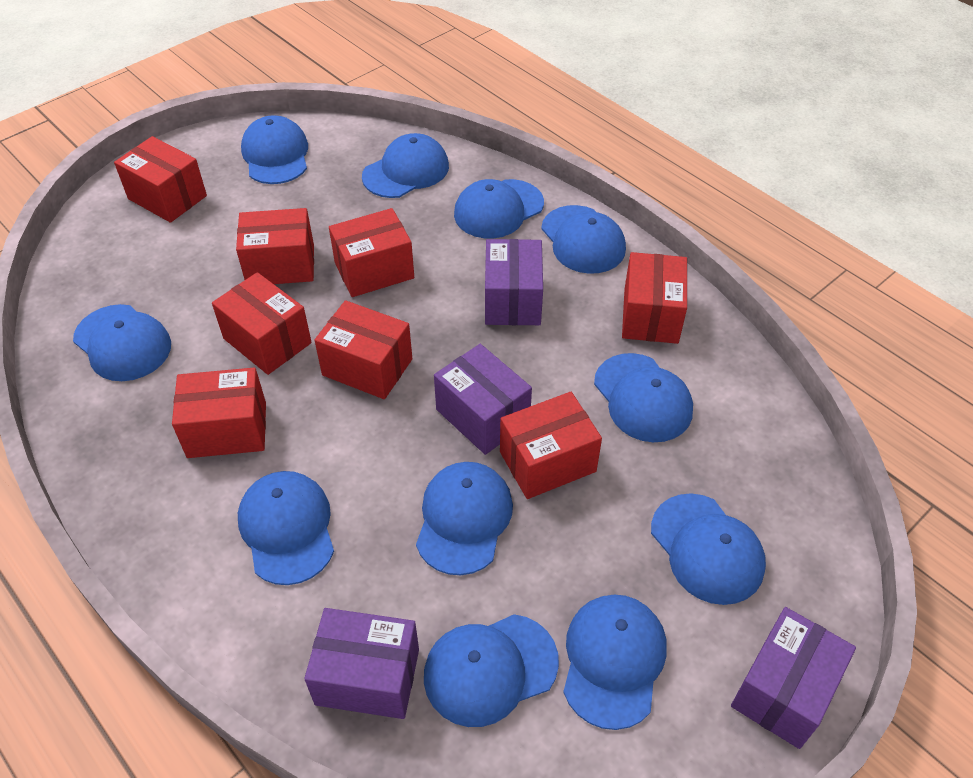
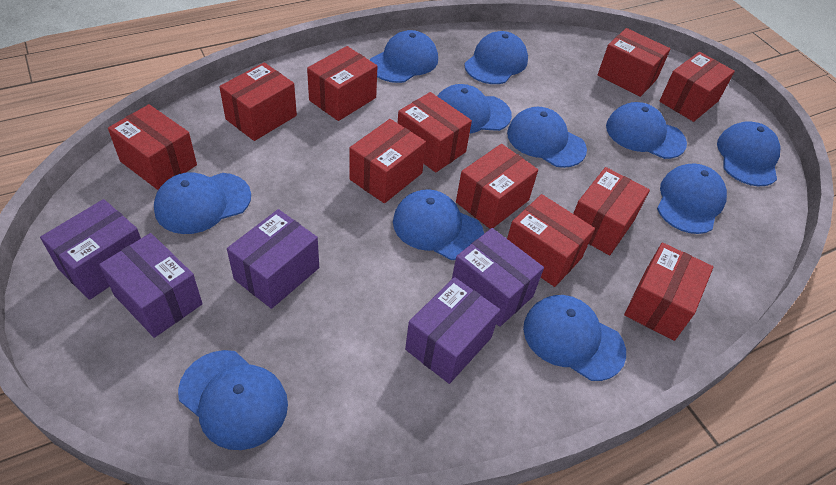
purple box: [304,608,419,719] [434,344,532,455] [485,239,543,325] [731,607,856,749] = 4 -> [40,199,141,300] [99,233,203,338] [227,209,319,309] [405,277,500,384] [452,228,544,327] = 5
red box: [114,136,207,223] [172,368,266,458] [212,272,312,375] [236,208,314,284] [315,300,412,399] [329,208,414,297] [500,392,602,499] [622,252,687,344] = 8 -> [108,104,197,190] [219,62,297,141] [307,46,377,121] [349,119,426,203] [398,92,472,172] [456,144,538,229] [507,194,595,287] [573,167,650,255] [598,28,670,97] [624,243,713,341] [660,52,735,122] = 11

